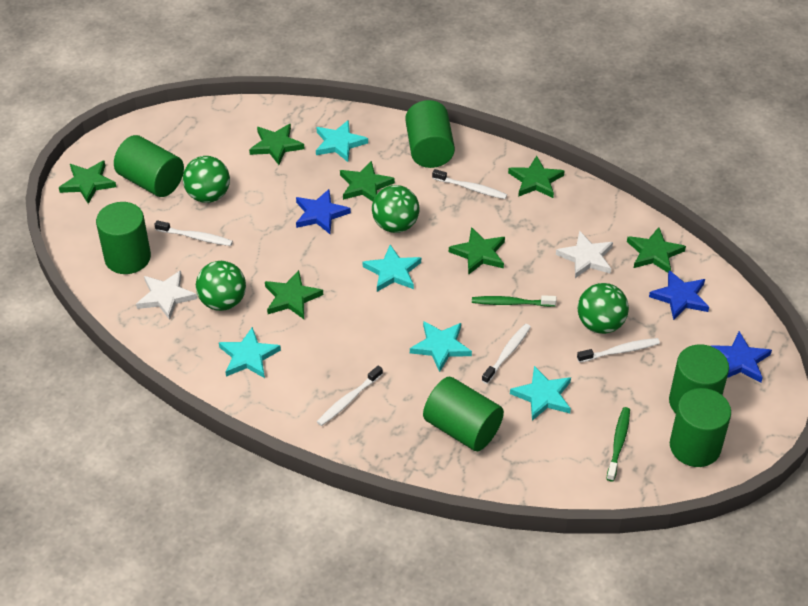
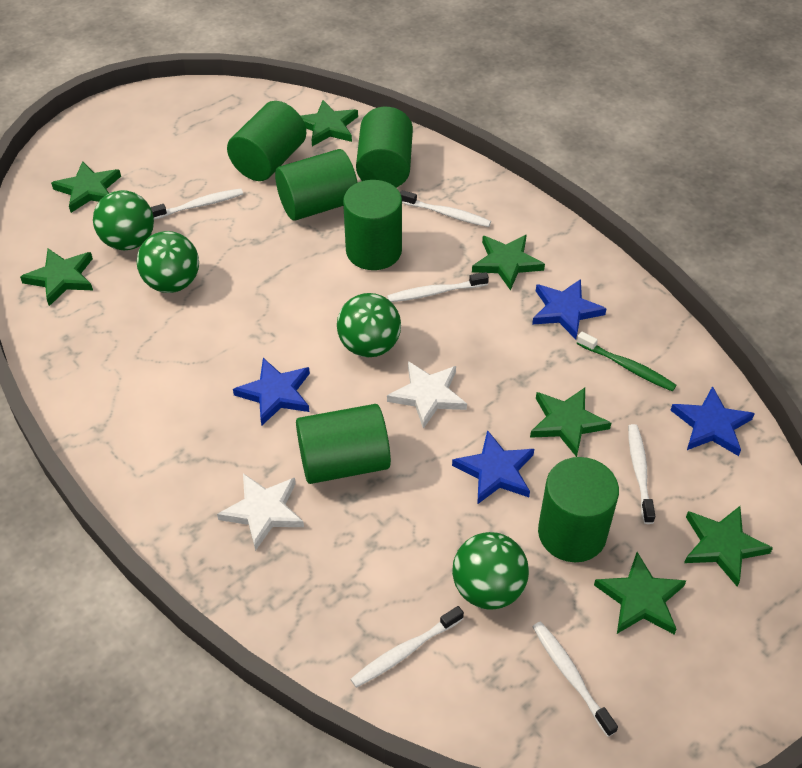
blue star: [296,189,351,234] [649,270,709,320] [711,331,772,383] = 3 -> [233,358,310,426] [452,430,534,504] [532,279,607,339] [670,386,755,456] = 4
green toothbrush: [472,295,556,307] [607,407,630,481] = 2 -> [577,332,677,392] = 1
turquoise star: [219,327,281,378] [316,120,368,162] [363,245,421,292] [410,321,472,372] [510,366,571,421] = 5 -> none = 0
white toothbrush: [154,220,233,246] [317,366,383,426] [432,169,507,199] [482,324,531,384] [577,338,660,363] = 5 -> [150,188,243,220] [350,606,464,688] [387,272,489,302] [400,190,491,227] [532,621,618,737] [628,424,655,524] = 6

